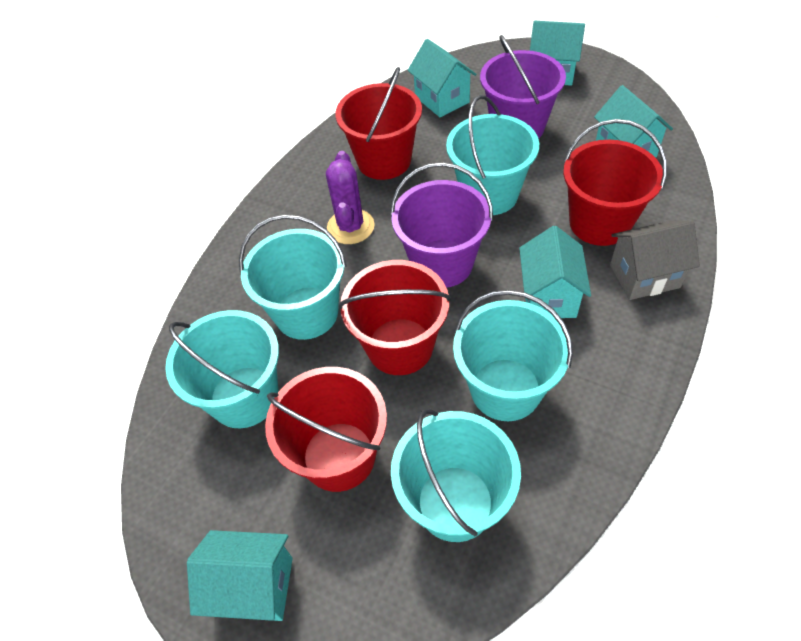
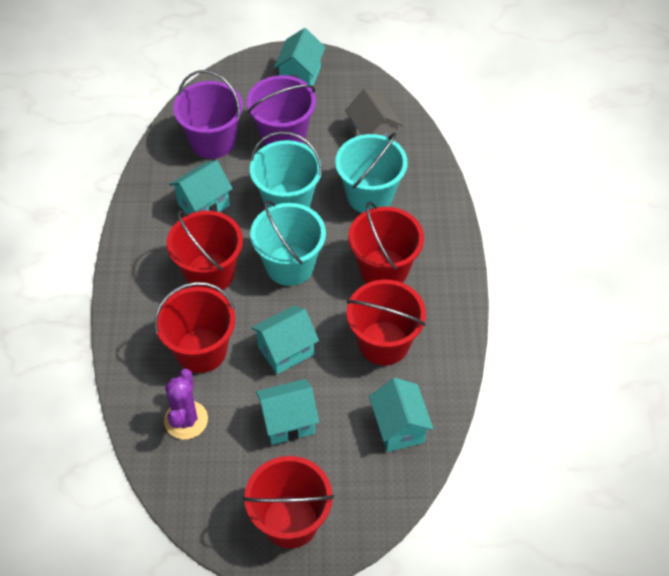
red bucket: [265,367,387,492] [336,67,422,180] [338,260,451,375] [563,119,667,246] = 4 -> [154,282,235,373] [167,210,243,292] [243,456,334,549] [347,280,426,365] [348,202,424,283] = 5
turquoise bucket: [165,310,279,428] [239,214,346,340] [391,409,521,542] [446,95,539,215] [453,290,573,421] = 5 -> [250,131,322,208] [250,200,326,286] [335,132,408,213] = 3

